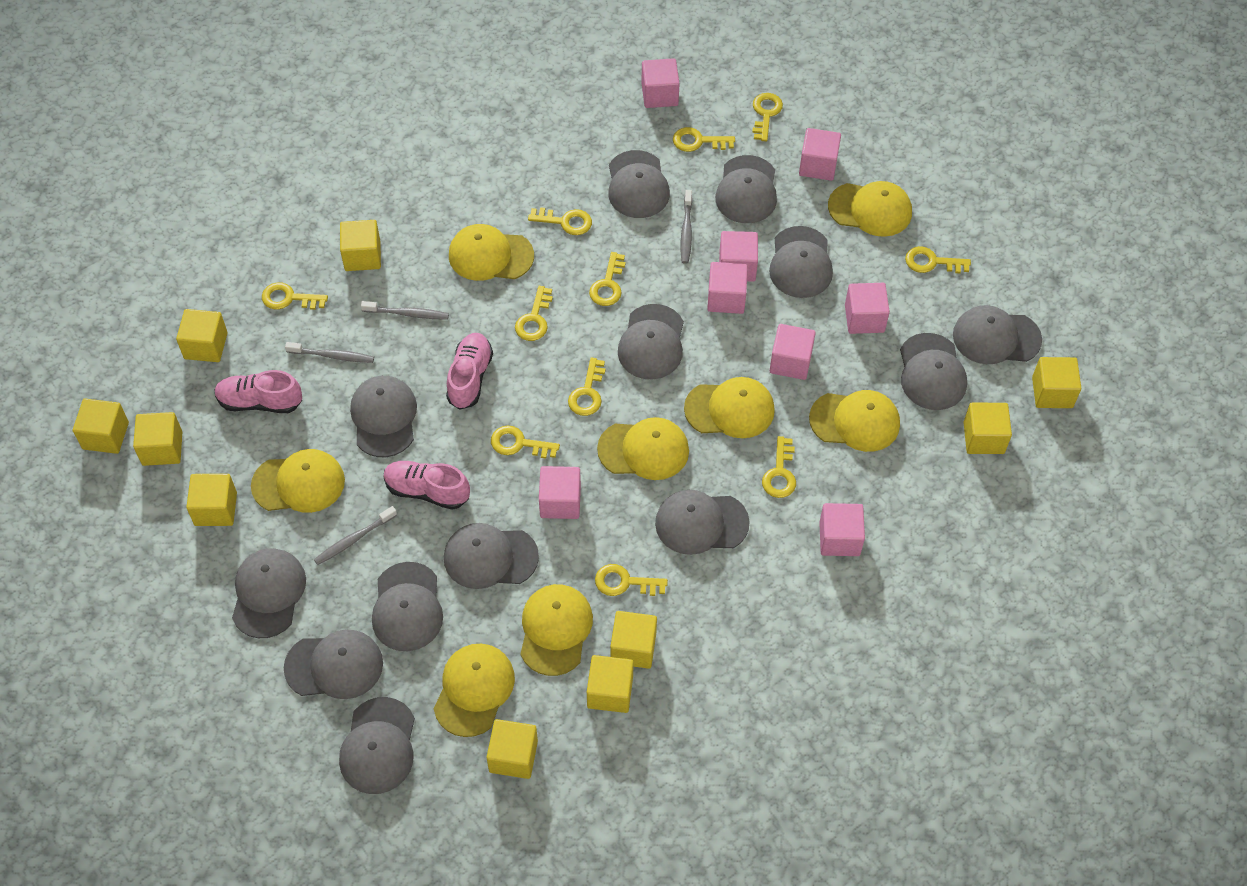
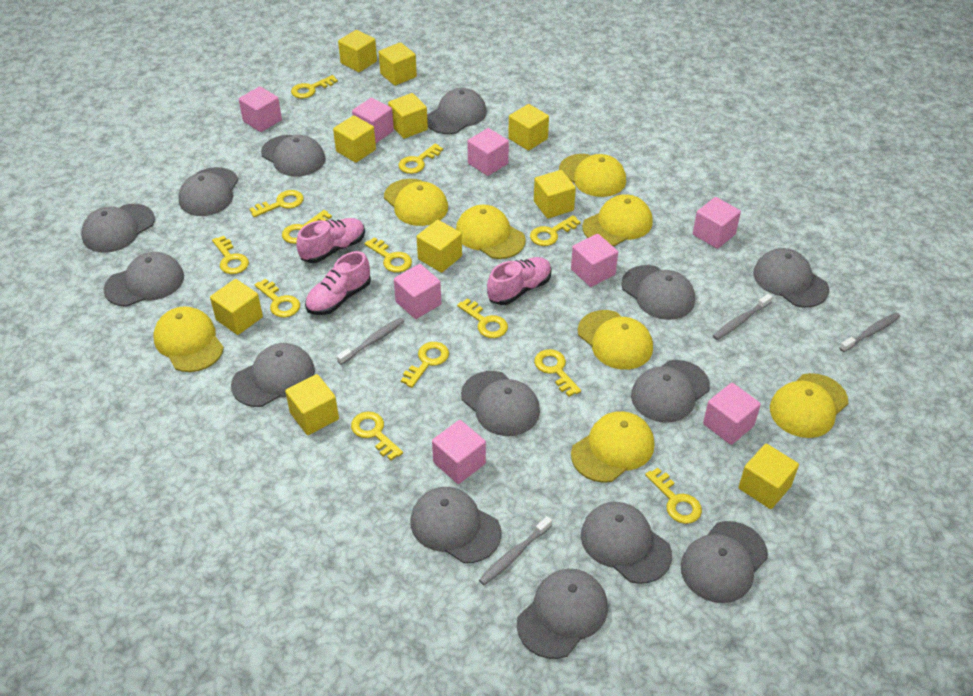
grey cap: [232,548,306,638] [284,630,383,699] [339,697,415,794] [350,376,417,457] [372,562,443,651] [444,523,539,589] [608,150,670,218] [618,304,684,379] [655,490,750,555] [715,155,777,223] [769,226,833,298] [900,333,967,410] [953,305,1042,364] = 13 -> [81,204,155,253] [104,252,184,307] [178,167,238,216] [231,343,315,407] [261,135,325,177] [411,487,502,563] [427,88,487,134] [461,371,540,436] [517,569,608,659] [581,502,672,584] [621,265,695,320] [631,360,710,423] [681,521,768,603] [753,248,829,307] = 14
yellow key: [262,282,328,310] [491,426,560,459] [515,286,553,341] [528,207,592,235] [568,358,605,416] [589,252,626,306] [595,564,668,596] [673,127,735,152] [752,93,783,141] [762,436,796,498] [905,246,971,273] = 11 -> [212,236,249,274] [249,190,304,217] [255,279,300,318] [282,210,332,244] [291,75,338,98] [351,411,403,460] [364,237,412,272] [399,143,443,174] [401,342,449,388] [457,298,508,338] [530,215,581,246] [534,349,581,397] [645,468,702,524] = 13

